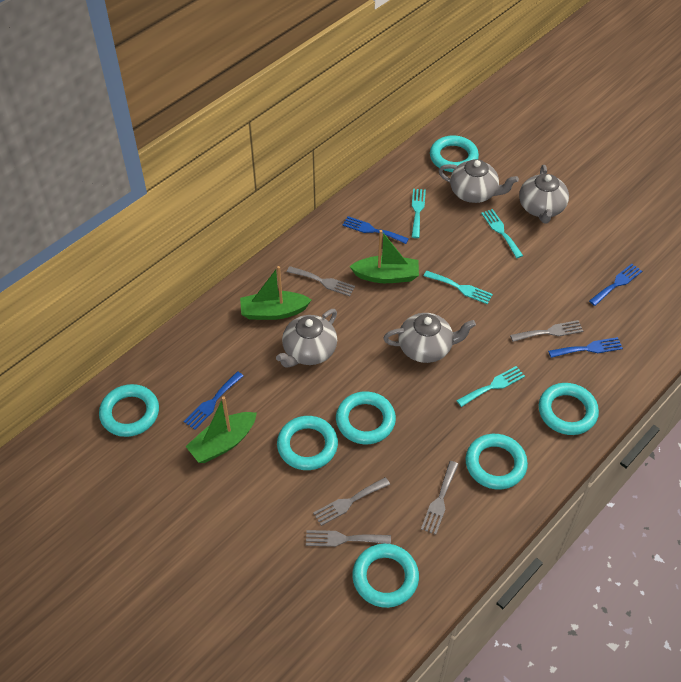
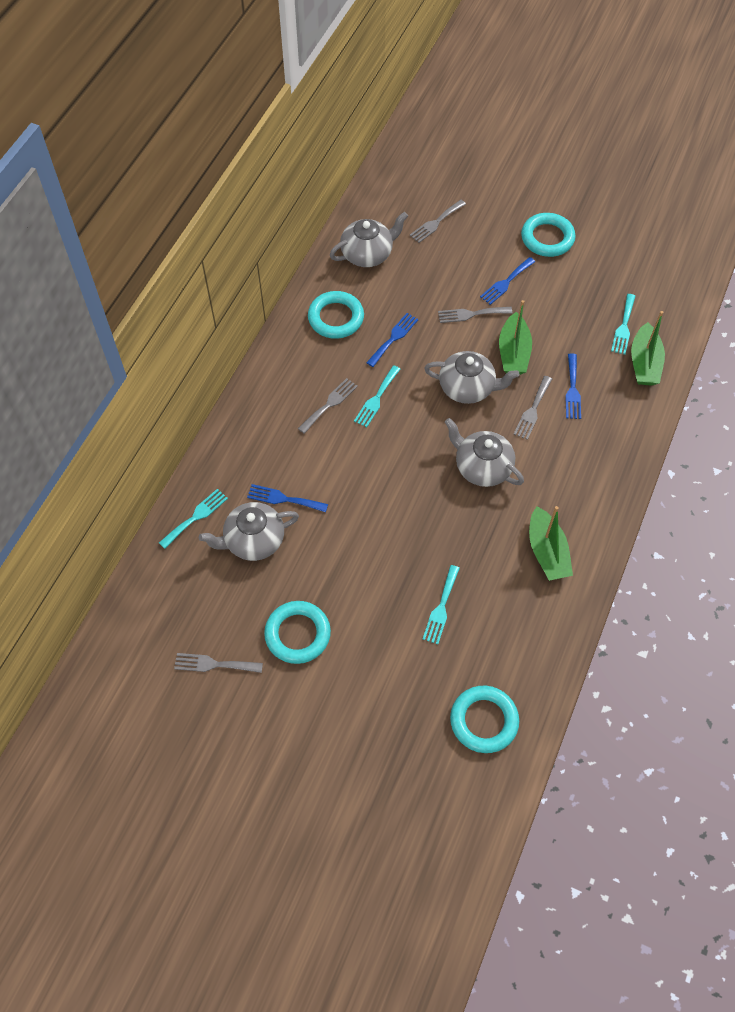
turquoise ring: [99,384,159,437] [277,416,338,470] [336,391,396,444] [352,544,419,608] [430,135,479,172] [465,434,528,489] [539,383,599,435] = 7 -> [264,601,331,664] [308,291,364,339] [450,686,519,753] [521,213,576,257] = 4

